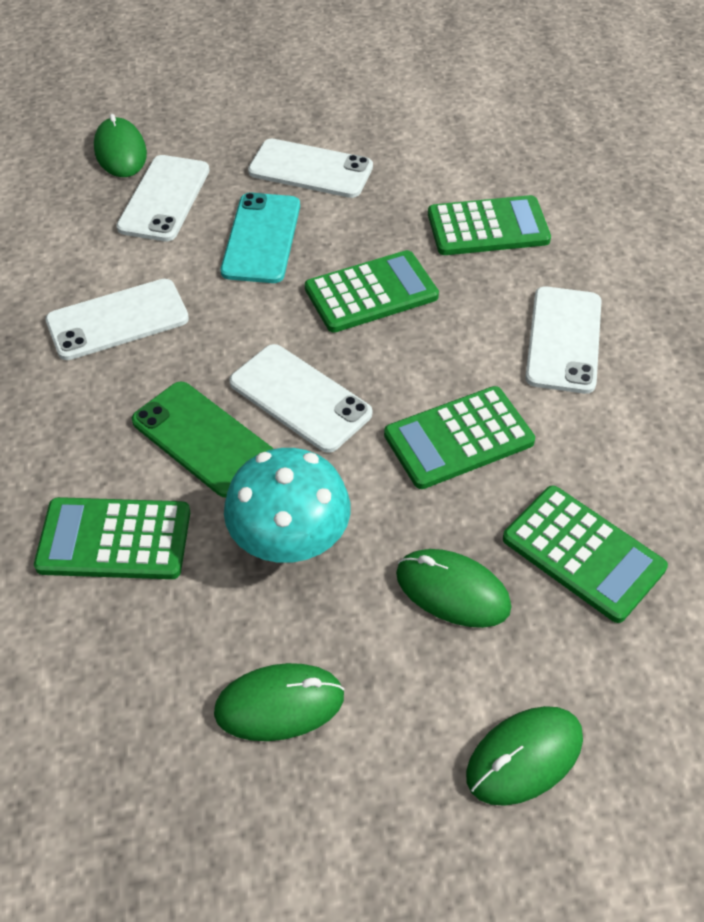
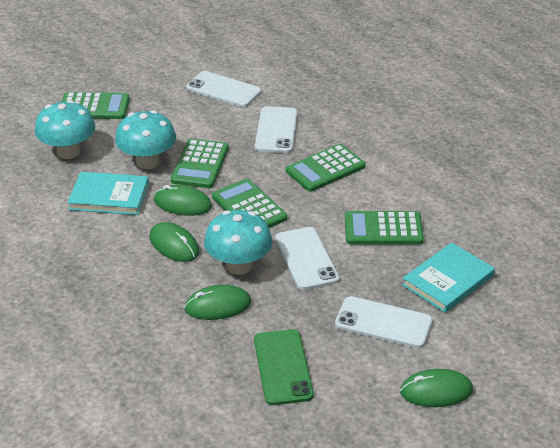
turquoise book: none = 0 -> [68,172,149,215] [402,242,495,313] = 2
turquoise mushroom: [224,448,350,563] = 1 -> [35,100,95,159] [115,110,176,169] [204,210,272,275] = 3
turquoise phone: [221,192,300,283] = 1 -> none = 0
white phone: [45,279,189,360] [116,155,209,242] [229,344,372,453] [248,139,373,198] [525,286,601,394] = 5 -> [186,71,261,107] [255,106,298,153] [275,227,339,290] [335,296,433,348] = 4

